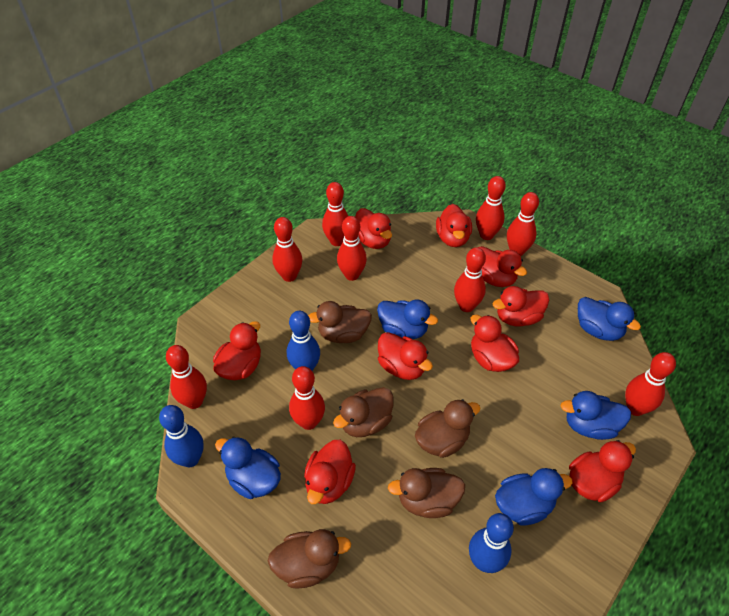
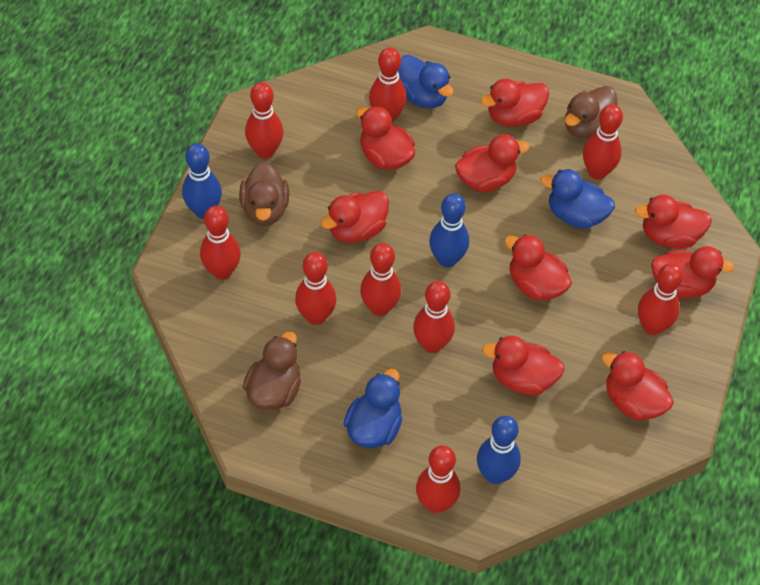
blue duck: [215,436,281,499] [377,300,438,339] [495,468,573,525] [561,391,631,440] [578,297,641,341] = 5 -> [344,369,402,448] [398,55,454,108] [540,169,615,229] = 3
brown duck: [268,529,351,589] [308,301,372,343] [333,387,394,437] [388,468,465,518] [415,399,480,458] = 5 -> [239,162,289,226] [243,332,301,410] [565,86,617,139] = 3

